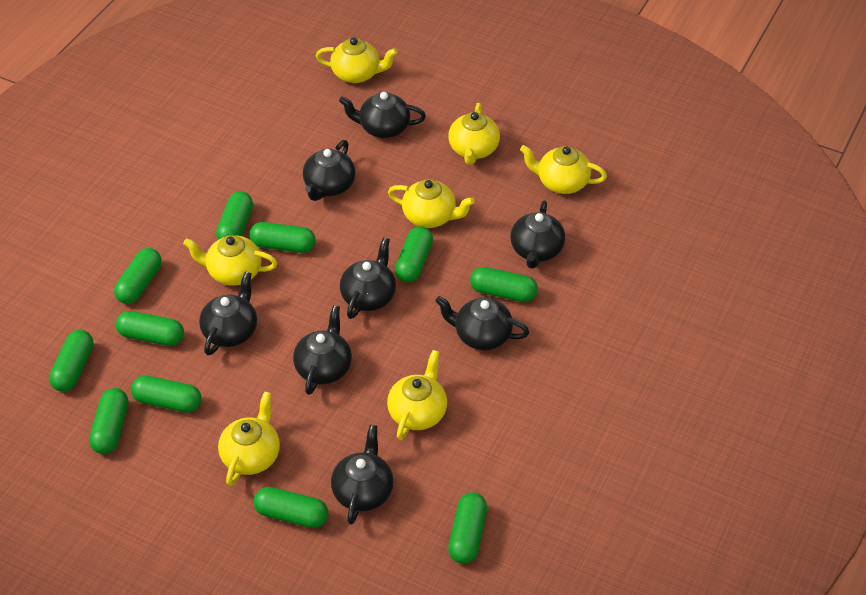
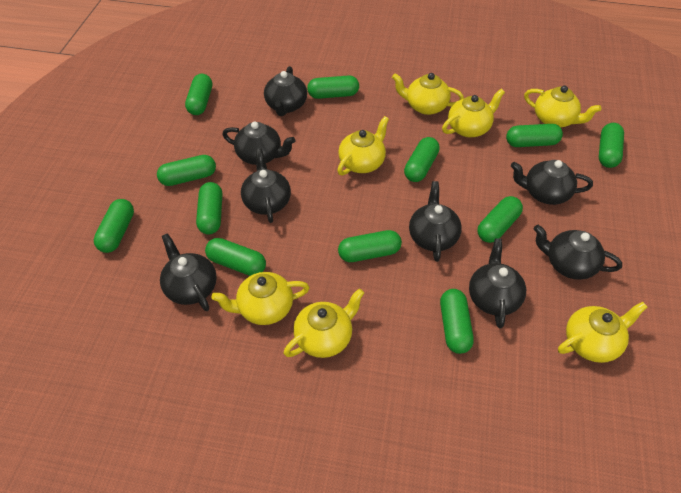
green capsule: [49,330,94,392] [89,388,128,454] [114,248,162,304] [116,311,184,346] [131,375,202,413] [216,191,253,240] [249,222,316,253] [254,487,328,528] [395,226,433,282] [448,492,487,564] [470,267,538,302] = 11 -> [94,199,134,253] [157,155,216,186] [185,74,212,115] [196,182,222,234] [205,238,266,276] [307,75,359,99] [338,230,402,262] [404,137,440,182] [440,289,474,354] [477,196,523,243] [506,124,563,147] [599,123,624,168] = 12

